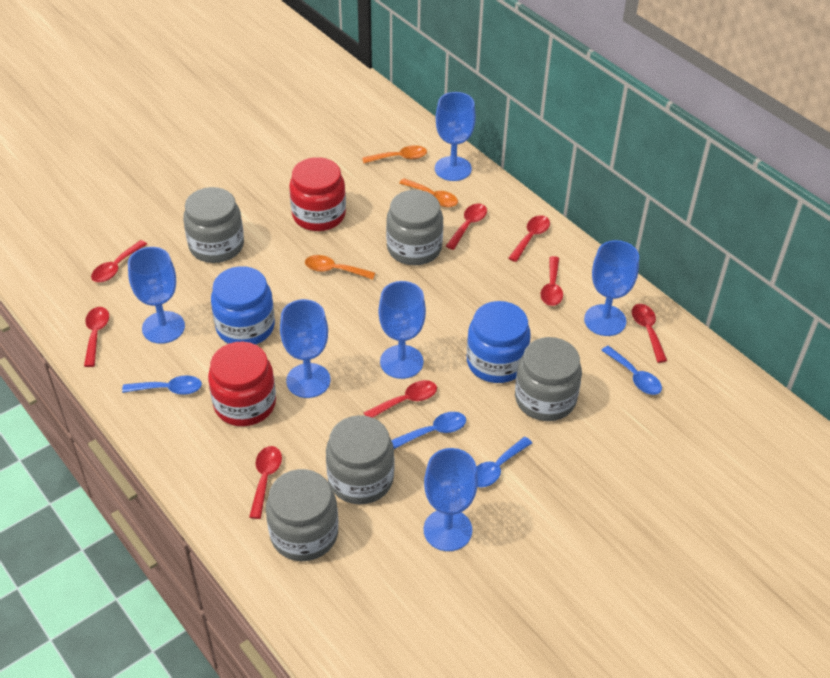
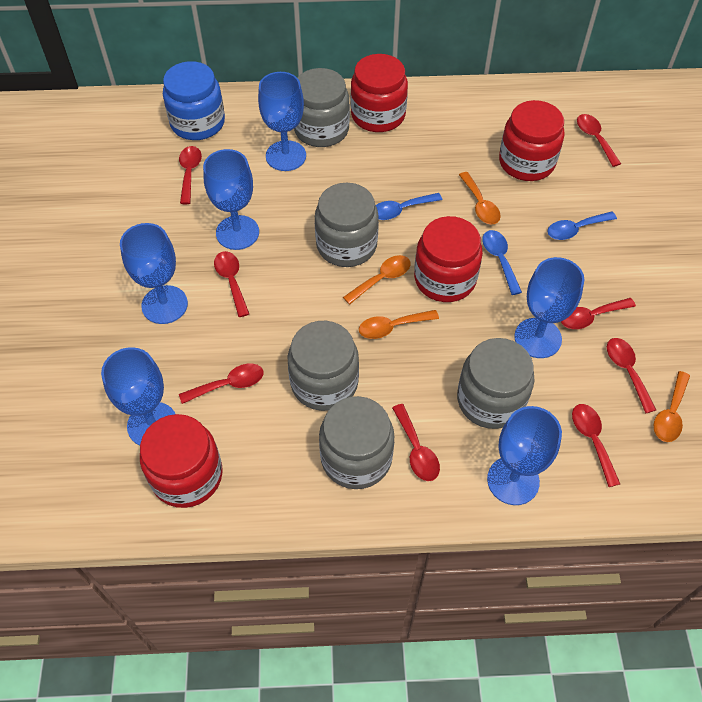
blue jar: [211,266,275,345] [467,301,531,383] = 2 -> [163,61,225,140] = 1
blue spoon: [122,375,202,395] [391,412,466,449] [476,437,532,487] [601,346,662,395] = 4 -> [376,193,442,220] [482,230,522,295] [547,211,617,240] = 3
orange spoon: [305,255,375,280] [362,145,427,163] [399,178,458,207] = 3 -> [343,255,411,305] [359,310,439,339] [459,172,501,224] [654,371,690,442] = 4
red jar: [208,342,276,426] [289,157,346,231] = 2 -> [140,414,223,508] [351,54,408,132] [414,216,483,302] [499,100,565,181] = 4

